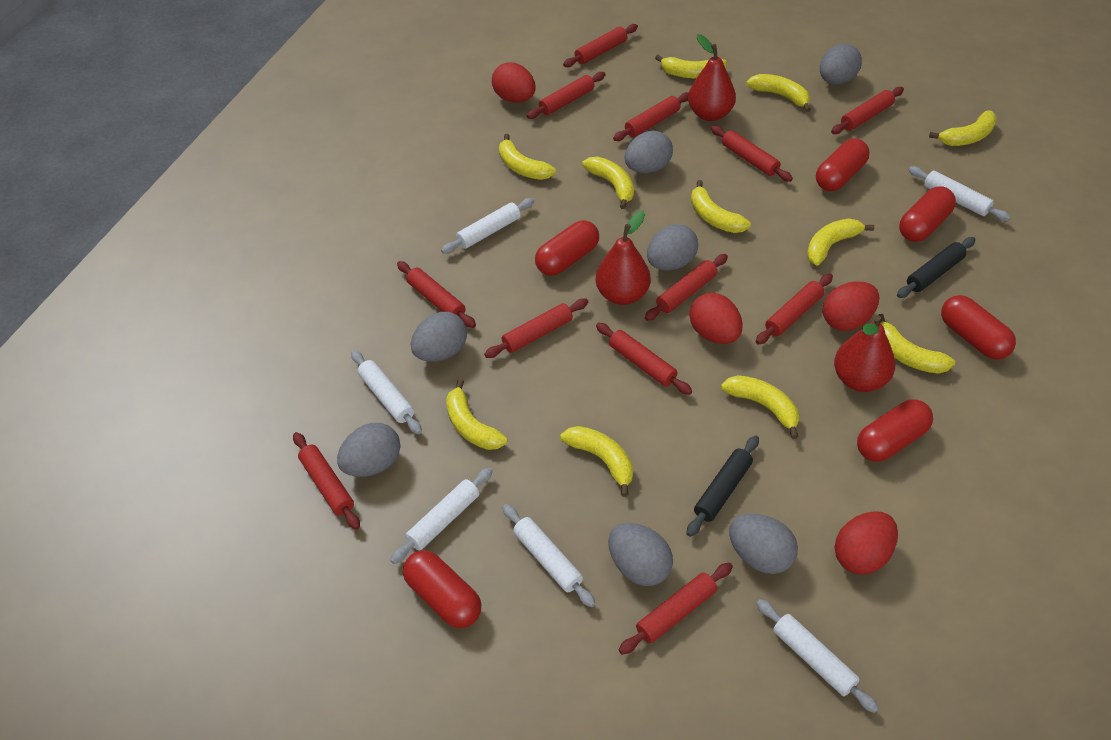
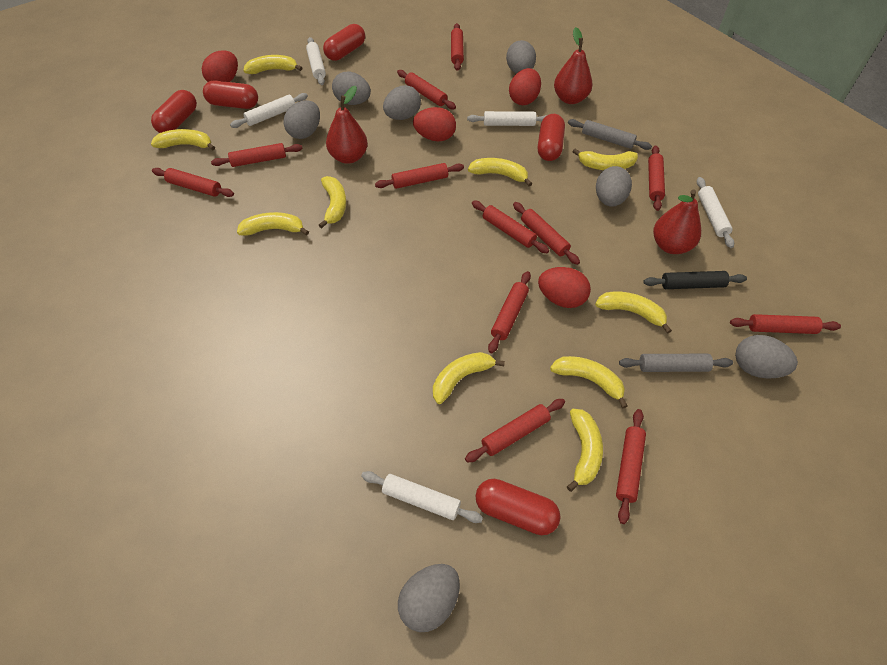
black rolling pin: [687,435,759,537] [897,237,976,298] = 2 -> [643,271,747,289] = 1
grey rolling pin: none = 0 -> [568,119,652,150] [619,354,733,372] = 2
red capsule: [403,550,481,628] [535,220,599,276] [816,138,869,191] [857,399,933,462] [899,186,956,242] [941,295,1016,360] = 6 -> [151,90,197,133] [203,81,258,109] [323,24,365,61] [475,479,561,535] [538,114,565,161] = 5
white rolling pin: [351,350,422,434] [390,468,493,564] [441,198,534,254] [503,504,595,607] [756,599,879,713] [908,166,1011,221] = 6 -> [230,93,308,128] [306,37,326,85] [361,471,483,523] [467,111,547,126] [697,177,734,248] = 5
yellow banana: [446,379,508,450] [499,134,556,180] [560,426,633,497] [582,157,634,209] [655,55,727,79] [691,180,751,233] [721,375,799,439] [746,74,811,112] [807,218,874,266] [879,314,955,374] [929,111,997,146] = 11 -> [151,129,215,150] [237,212,309,236] [244,55,302,74] [319,176,346,228] [433,352,505,404] [468,158,532,186] [550,356,628,408] [567,409,603,492] [572,149,638,170] [595,292,672,334] = 10

